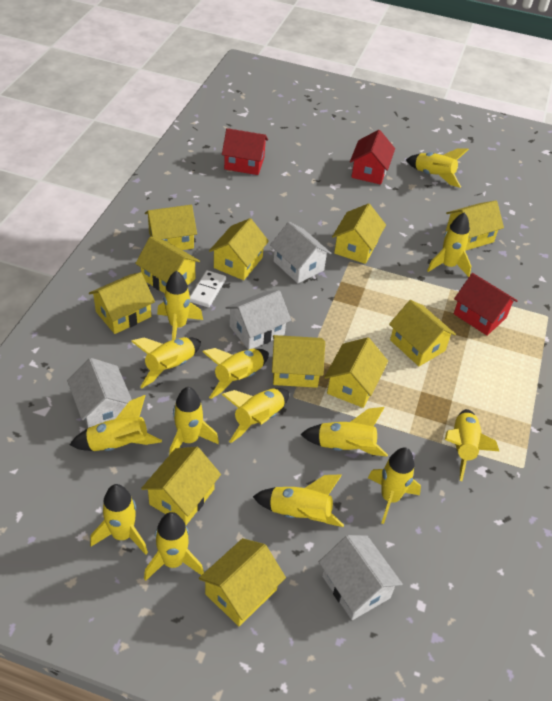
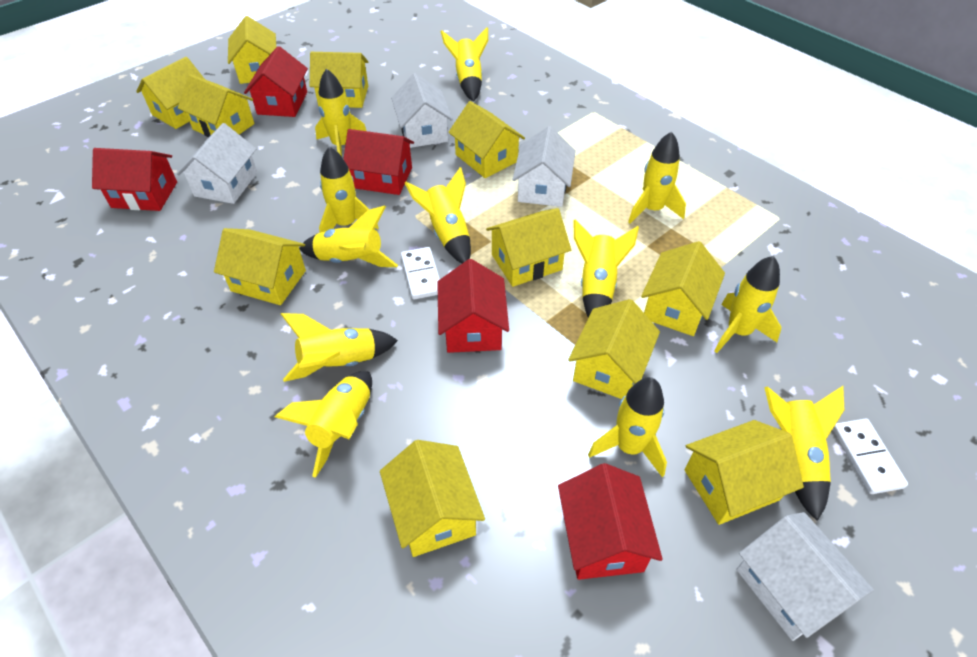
red house: [222,128,268,175] [350,130,395,185] [454,273,518,336] = 3 -> [92,148,177,211] [244,46,308,117] [343,129,414,195] [437,259,509,353] [558,463,663,580] = 5
white domino: [190,270,226,308] = 1 -> [401,247,440,299] [832,419,908,494] = 2
yellow rocket: [69,395,162,451] [90,484,148,555] [131,337,201,388] [144,512,204,581] [157,271,203,340] [169,387,219,455] [202,348,269,399] [222,388,289,443] [253,474,344,527] [301,407,388,457] [368,447,421,524] [406,149,469,188] [427,212,471,277] [445,409,500,481] = 14 -> [275,371,372,478] [281,313,398,382] [299,206,398,267] [315,68,366,156] [319,146,379,233] [404,167,471,263] [441,27,488,101] [574,219,639,318] [588,377,667,477] [628,131,686,224] [715,256,781,353] [764,386,844,521] = 12

